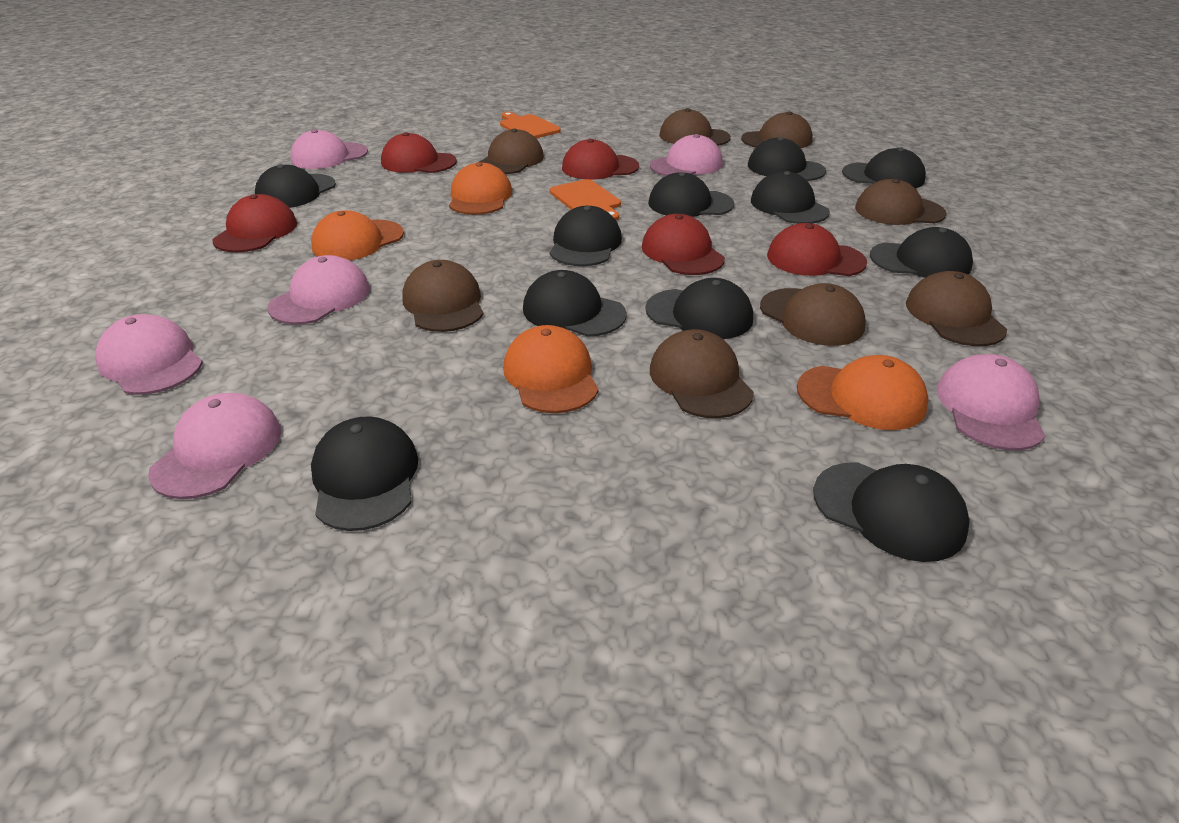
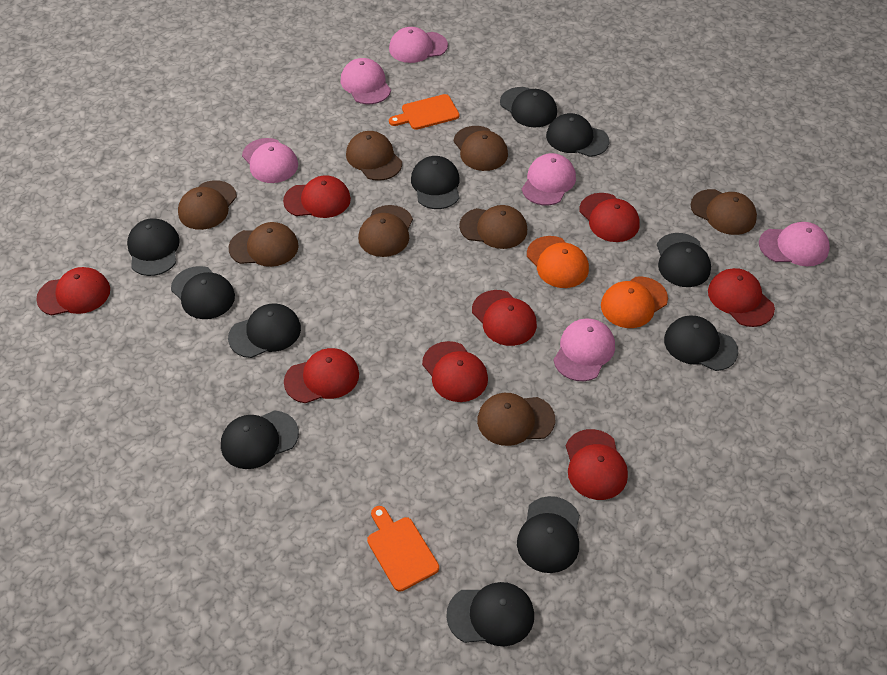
orange cap: [311,210,404,260] [449,162,512,215] [503,325,599,413] [797,355,928,430] = 4 -> [527,236,589,288] [601,277,668,328] = 2
red cap: [212,194,297,252] [381,132,457,173] [562,139,639,180] [642,214,725,275] [767,223,867,276] = 5 -> [36,267,110,316] [283,175,351,218] [284,348,359,403] [422,341,488,402] [472,290,537,346] [566,429,628,500] [579,193,639,242] [708,268,775,327] = 8

